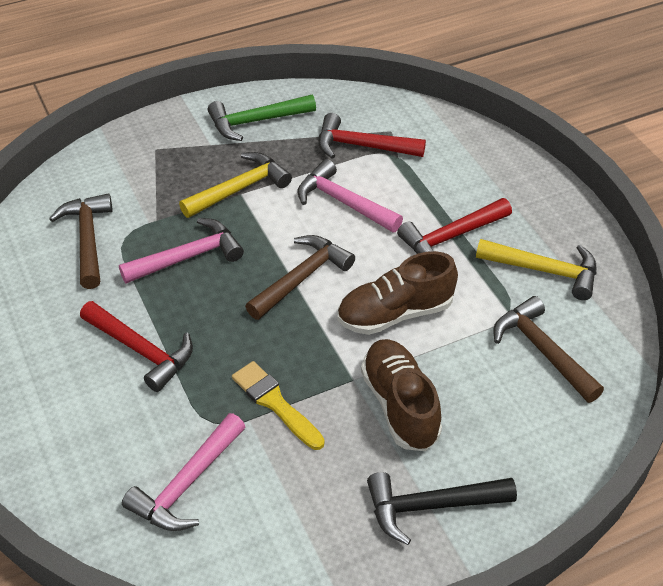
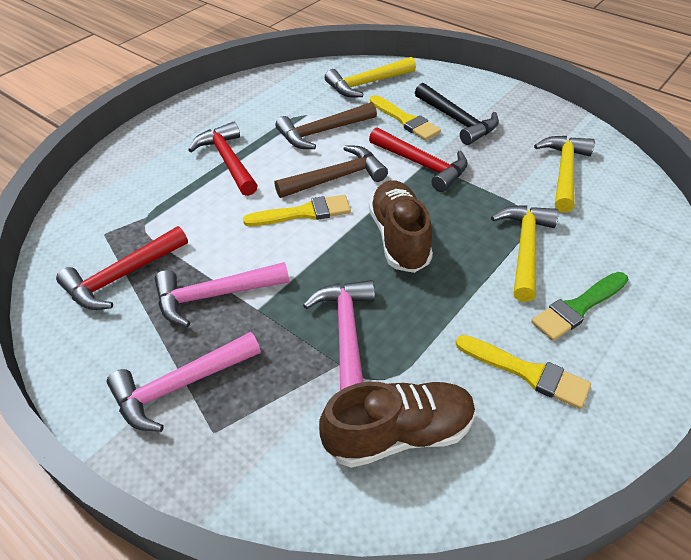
brown hammer: [49,193,113,289] [245,235,355,320] [494,296,604,403] = 3 -> [275,102,377,149] [275,145,388,198] = 2
green brush: none = 0 -> [531,272,628,341] = 1
green hammer: [208,95,316,141] = 1 -> none = 0
yellow brush: [232,361,325,450] = 1 -> [243,195,351,226] [370,95,441,140] [456,335,591,409] = 3
yellow hammer: [179,152,292,218] [476,239,596,300] = 2 -> [325,57,416,97] [491,205,559,302] [534,136,595,213] = 3

